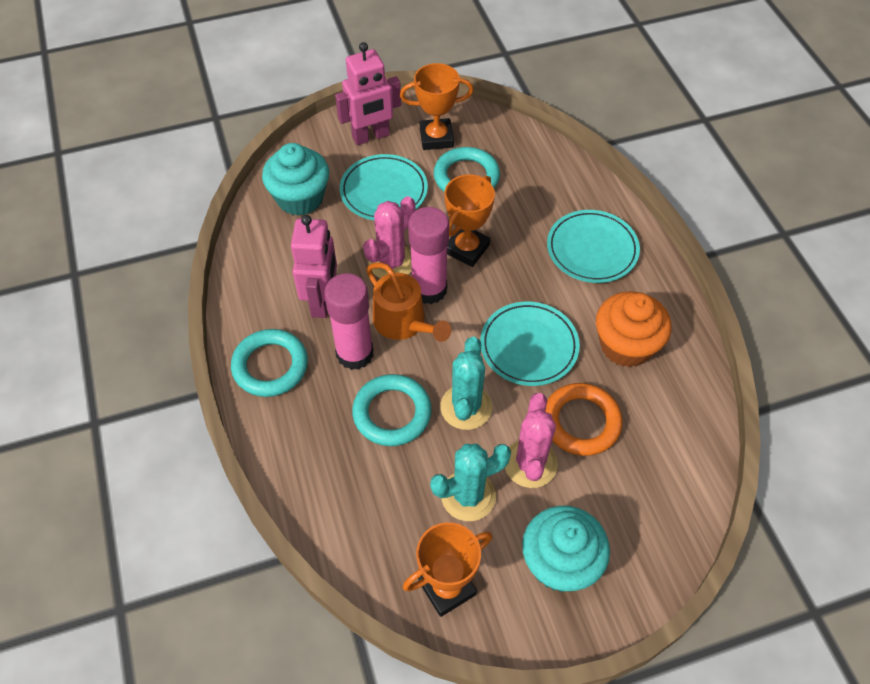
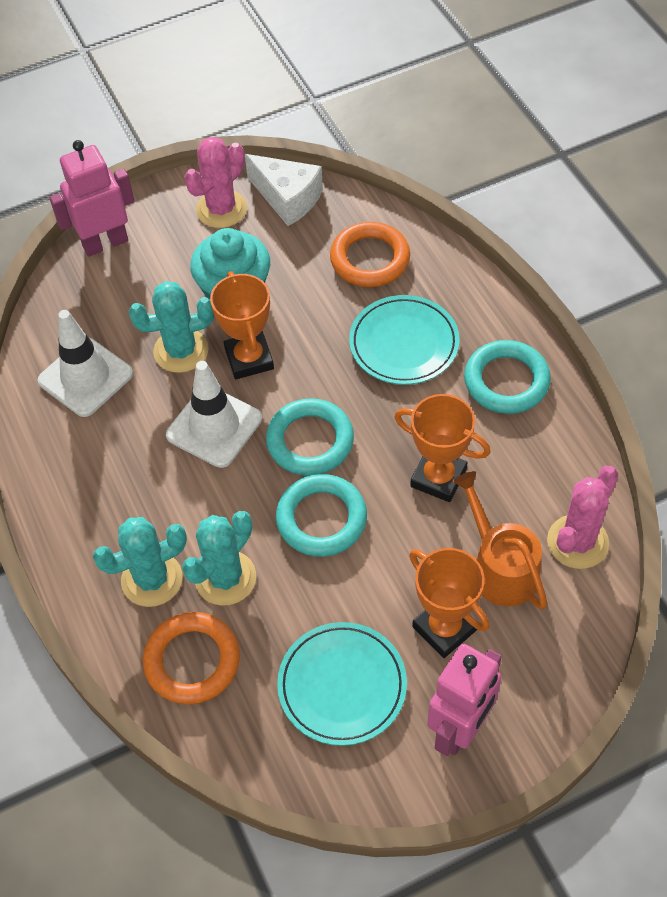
orange cupcake: [596,291,671,367] = 1 -> none = 0
orange ring: [545,383,623,456] = 1 -> [143,612,240,705] [330,222,410,287] = 2
pink glue stick: [324,273,373,370] [408,207,449,304] = 2 -> none = 0
turquoise cactus: [430,444,511,521] [440,337,492,430] = 2 -> [93,517,187,607] [129,281,214,373] [182,511,256,606] = 3
turquoise cupcake: [262,143,329,216] [522,506,610,592] = 2 -> [190,228,270,299] = 1
turquoise plate: [340,154,428,220] [480,301,580,386] [547,210,640,283] = 3 -> [277,622,407,746] [349,295,460,385] = 2
white cheese: none = 0 -> [245,154,323,226] = 1
white traffic cone: none = 0 -> [38,310,133,417] [166,361,262,468] = 2

